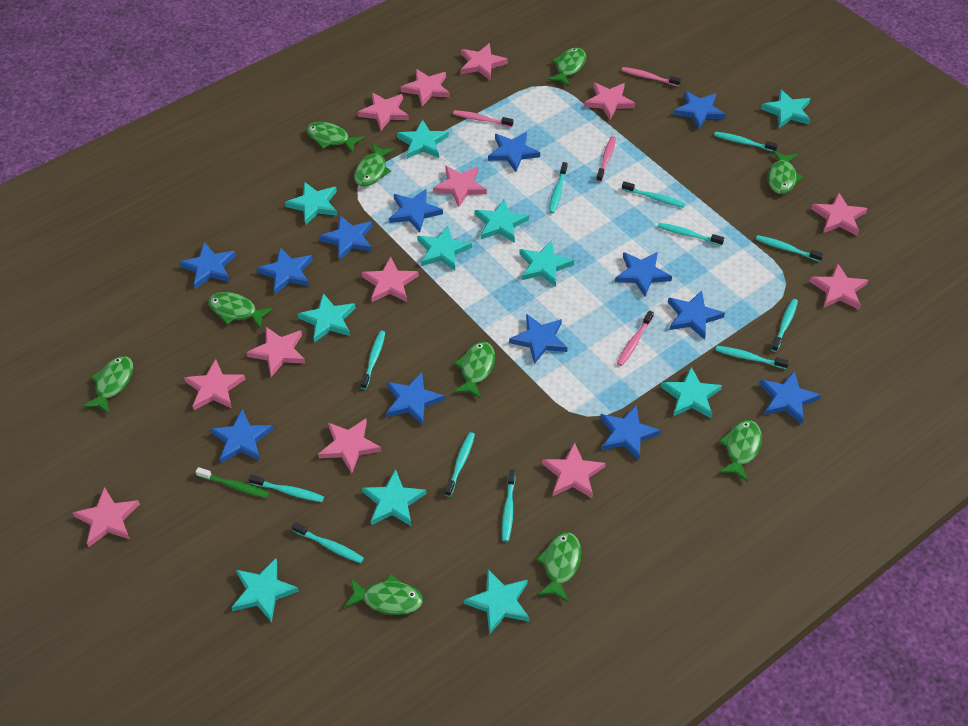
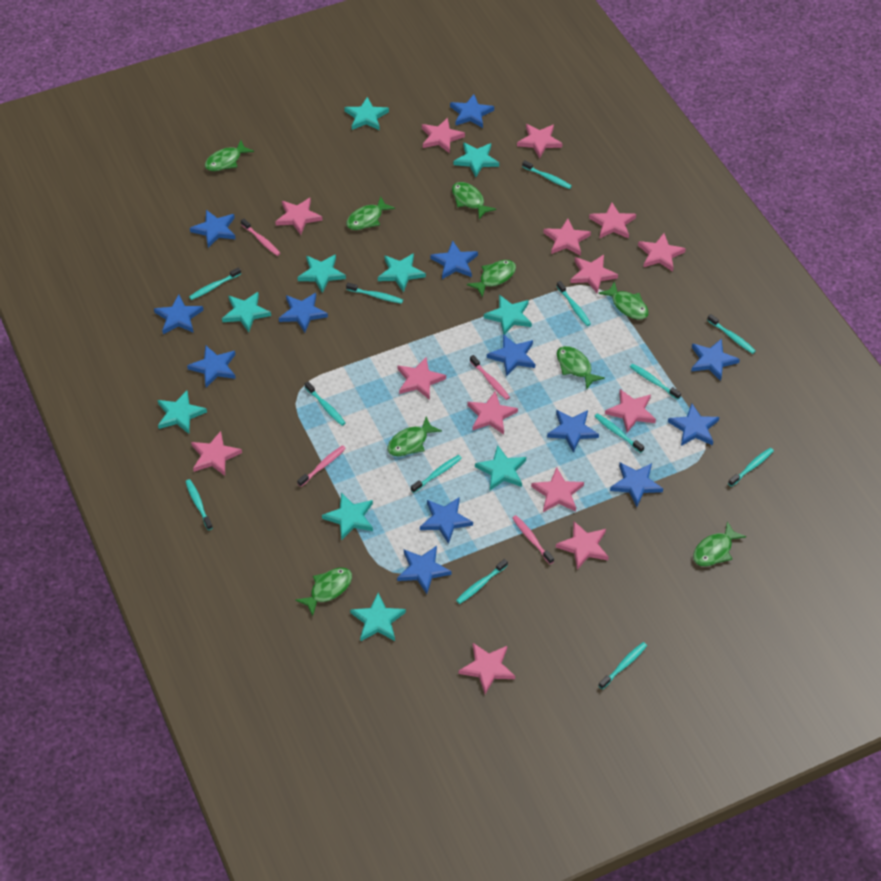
green fish: [83,356,133,413] [208,292,273,328] [306,122,364,153] [345,574,423,615] [354,144,395,187] [453,342,495,398] [536,532,581,602] [547,47,586,87] [719,420,762,482] [768,150,803,194] = 10 -> [205,140,254,171] [295,568,352,616] [346,197,395,230] [387,416,442,456] [452,182,496,219] [467,260,516,297] [557,346,605,390] [598,281,649,320] [693,521,746,566] = 9
green toothbrush: [196,467,269,498] = 1 -> none = 0
pink star: [73,487,140,547] [184,359,245,410] [246,327,305,377] [318,419,381,474] [358,92,409,130] [362,257,419,302] [400,69,450,106] [433,166,487,207] [461,43,508,80] [542,442,606,498] [584,82,635,120] [809,263,868,310] [811,193,868,236] = 13 -> [191,431,242,476] [275,198,322,235] [397,357,446,400] [422,118,465,153] [459,643,515,694] [467,391,518,435] [517,124,563,159] [531,467,584,512] [543,218,591,256] [556,521,609,570] [570,255,618,293] [589,202,636,239] [605,389,656,433] [638,233,686,272] = 14
turquoise star: [231,558,299,623] [285,182,337,225] [298,293,356,342] [362,469,426,526] [397,120,449,159] [417,225,472,270] [464,570,530,635] [475,199,529,243] [519,240,574,287] [661,367,722,418] [761,89,811,128] = 11 -> [158,391,207,434] [222,292,271,332] [297,254,346,293] [322,493,373,541] [344,97,389,130] [350,593,406,642] [378,253,426,292] [453,142,499,177] [475,445,526,490] [484,295,532,335] = 10
turquoise toothbrush: [249,474,324,502] [292,522,364,563] [360,331,385,389] [444,432,475,497] [502,469,515,542] [549,162,568,213] [622,181,685,208] [658,223,724,246] [714,132,778,152] [716,346,789,369] [756,235,824,262] [771,299,798,352] = 12 -> [185,479,213,530] [189,267,241,300] [305,382,345,426] [346,283,403,304] [411,455,462,493] [456,559,508,604] [522,160,572,189] [556,281,591,326] [594,413,644,453] [599,642,647,690] [630,364,681,400] [707,314,756,354] [728,448,774,487] = 13

